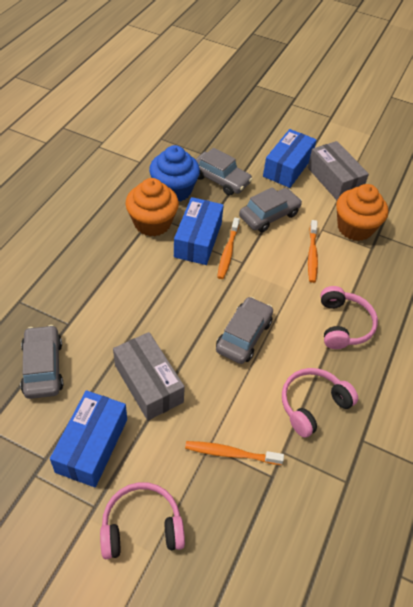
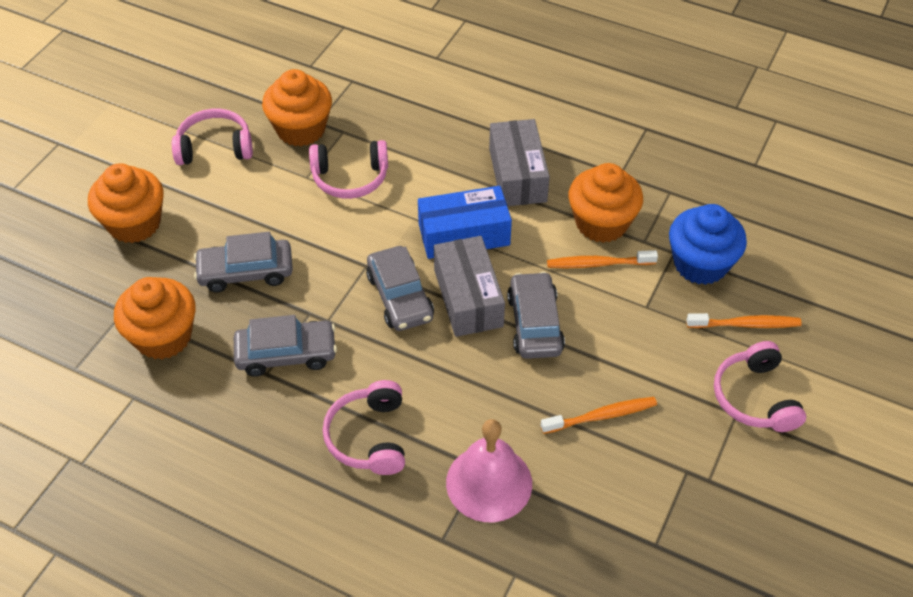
blue box: [50,390,127,487] [174,197,224,265] [263,129,317,188] = 3 -> [418,186,512,259] = 1
orange cupcake: [125,178,179,236] [336,184,388,241] = 2 -> [88,163,164,243] [114,277,196,359] [262,69,332,146] [568,163,643,243] = 4
pink bell: none = 0 -> [446,419,532,522] = 1
pink headphones: [100,482,185,559] [282,368,358,438] [320,286,378,349] = 3 -> [172,109,253,165] [309,140,388,199] [323,380,405,475] [714,341,806,432] = 4

